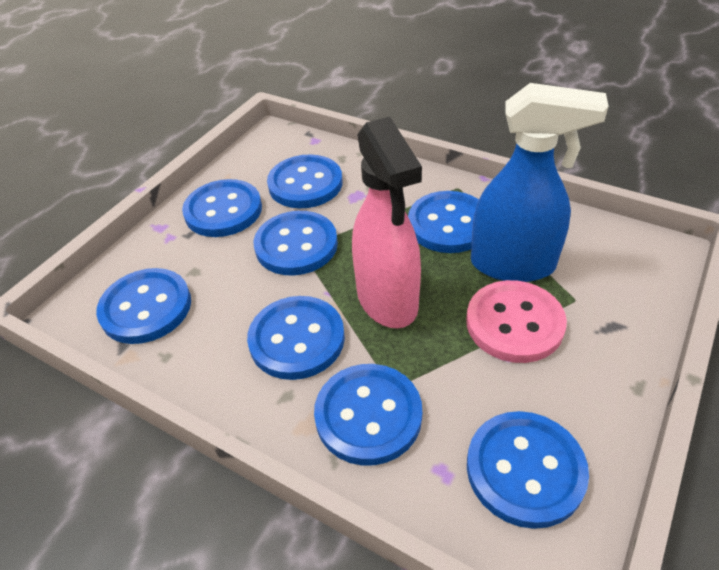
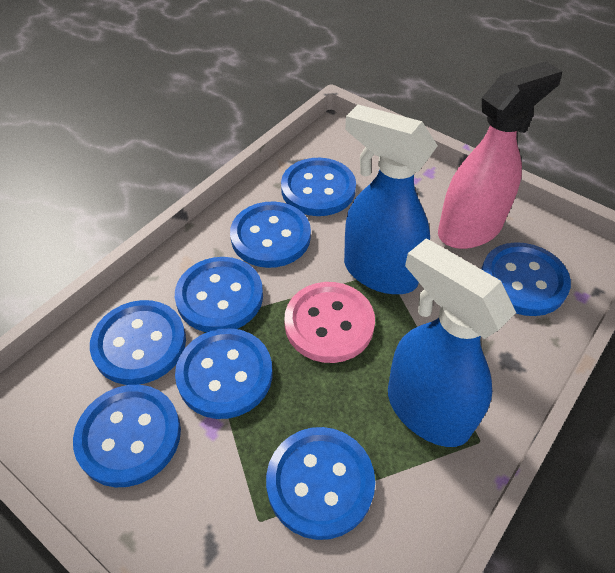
blue spray bottle: [471,83,609,282] = 1 -> [344,105,438,294] [388,239,516,447] = 2

